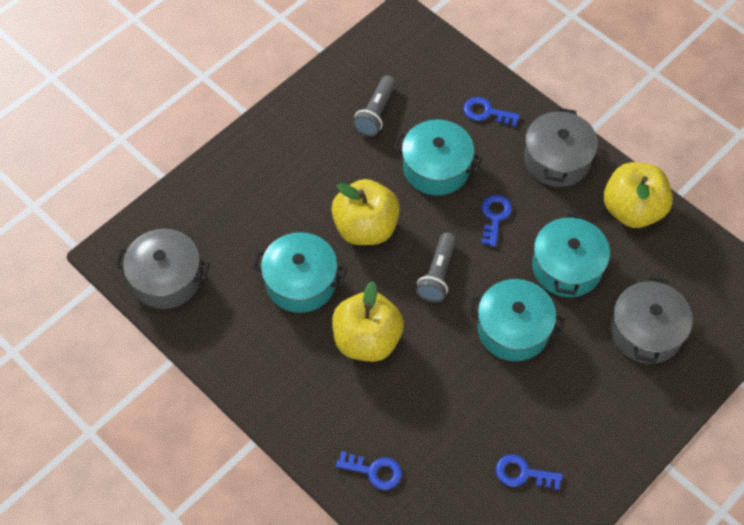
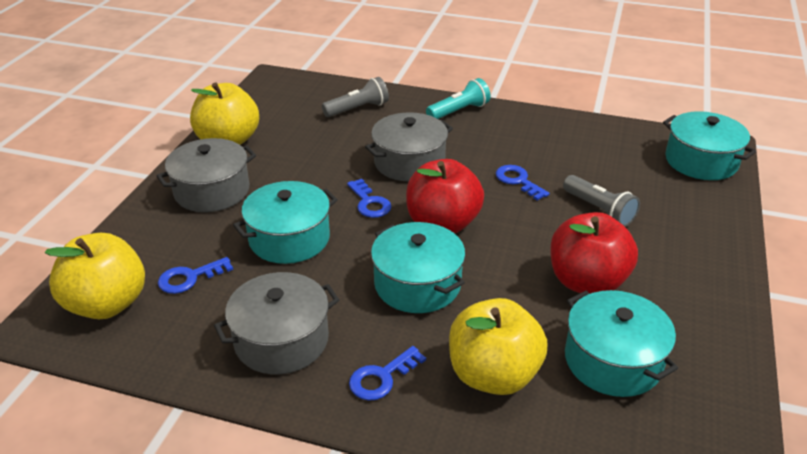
red apple: none = 0 -> [406,159,484,233] [550,212,638,294] = 2
turquoise flashlight: none = 0 -> [426,78,491,119] = 1

